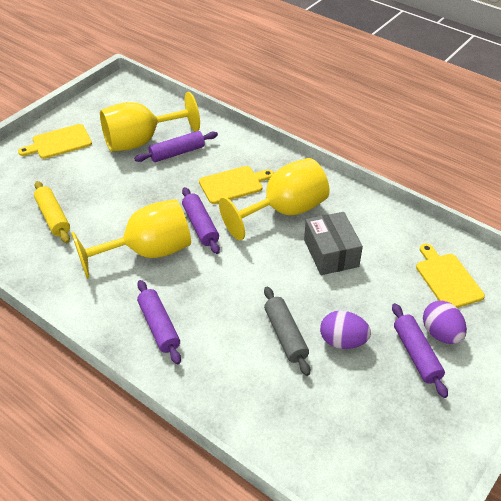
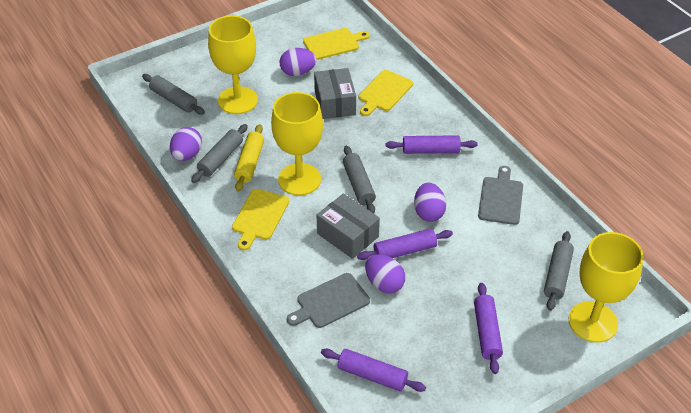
grey box: [304,212,363,275] = 1 -> [314,68,356,119] [317,193,380,259] = 2
grey cutting board: none = 0 -> [287,273,370,328] [478,166,523,225] = 2
grey rolling pin: [264,287,310,376] = 1 -> [142,74,205,114] [191,124,248,183] [343,146,376,213] [544,231,574,311] = 4
purple egg: [320,311,371,349] [423,301,467,344] = 2 -> [170,127,202,161] [280,48,317,76] [365,254,405,293] [414,182,446,222] = 4

